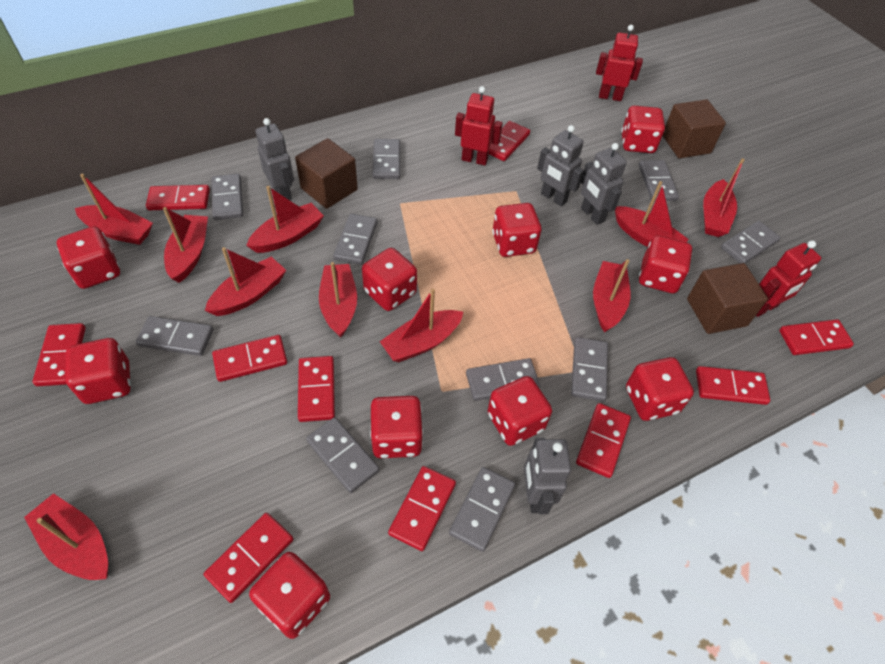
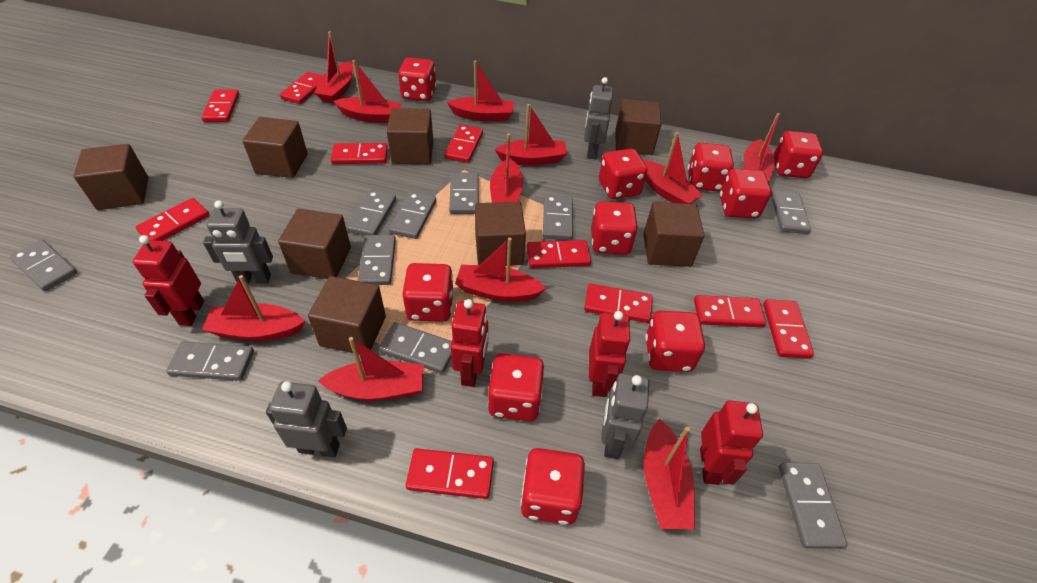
brown cube: [295,138,358,209] [663,99,726,158] [687,263,768,334] = 3 -> [73,144,148,210] [242,117,308,178] [278,209,351,279] [308,276,386,354] [387,108,433,164] [475,202,526,266] [615,99,662,155] [643,202,705,267] = 8
red boat: [24,493,108,580] [75,174,153,245] [163,207,208,283] [205,247,286,316] [246,186,324,253] [319,262,357,337] [380,288,463,362] [593,259,630,332] [615,181,689,247] [703,158,745,237] = 10 -> [202,275,305,341] [314,31,353,103] [318,337,424,401] [333,60,402,123] [447,61,514,121] [455,237,546,302] [490,133,523,203] [494,104,568,166] [643,132,703,204] [644,419,695,529] [743,113,780,183] = 11
red robot: [455,86,503,166] [596,25,643,101] [756,240,821,317] = 3 -> [133,235,204,326] [451,299,488,387] [589,311,631,397] [700,401,763,485] = 4

